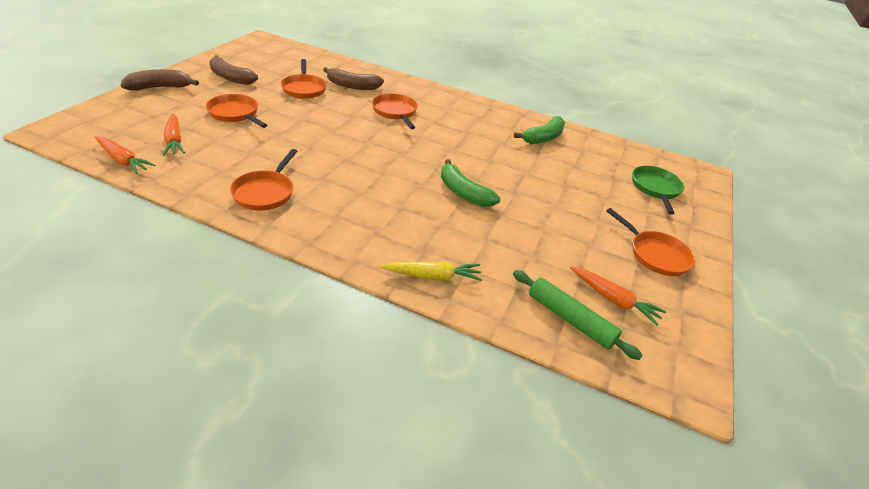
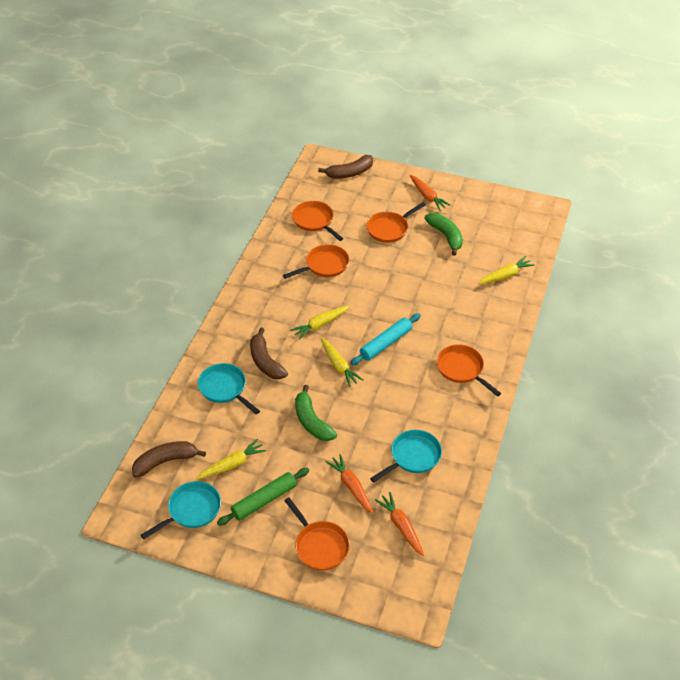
green pan: [632,166,685,215] = 1 -> none = 0
turquoise pan: none = 0 -> [141,481,221,539] [198,363,260,414] [370,430,442,483] = 3
turquoise rolling pin: none = 0 -> [351,313,421,365] = 1
yellow carrot: [381,262,482,281] = 1 -> [196,439,266,479] [290,305,350,340] [320,338,363,387] [478,256,535,284] = 4

